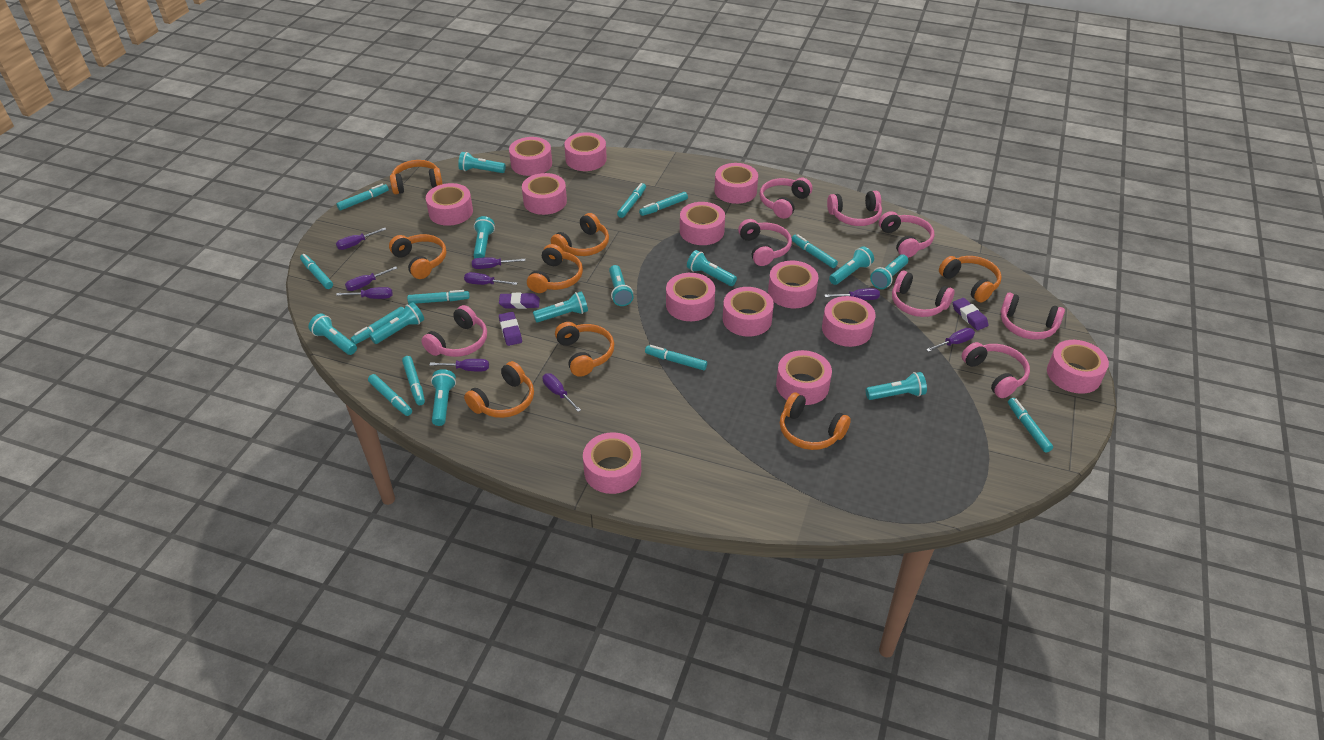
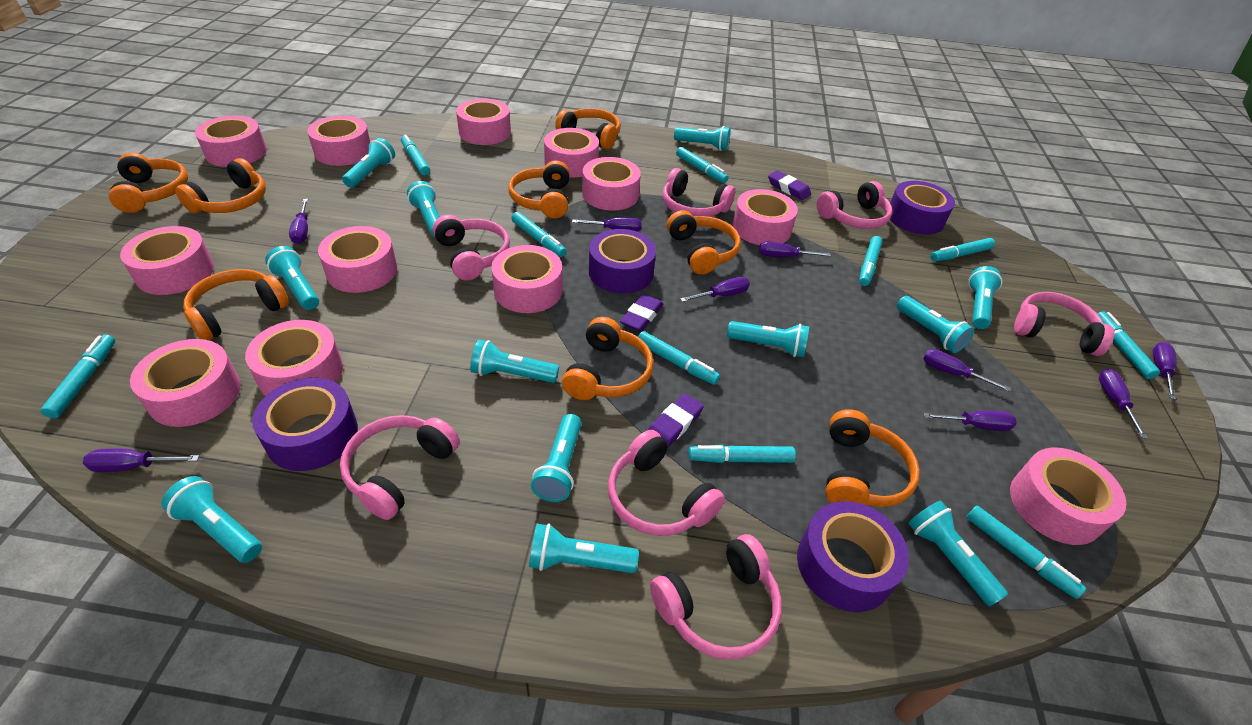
pink headphones: [421,305,487,357] [738,219,792,266] [760,178,812,219] [827,191,882,226] [879,211,935,258] [892,271,955,317] [962,342,1030,398] [1001,293,1065,340] = 8 -> [340,415,460,520] [433,215,510,281] [608,430,725,536] [650,534,782,660] [662,168,735,217] [817,181,893,229] [1014,292,1115,356] = 7
pink tape: [426,183,473,226] [509,137,552,176] [522,173,567,215] [564,132,607,171] [583,432,641,494] [666,273,715,321] [680,202,725,245] [714,163,758,204] [723,287,774,337] [768,261,819,308] [776,350,832,405] [822,296,875,347] [1047,340,1109,394] = 13 -> [120,226,214,295] [130,339,241,427] [195,116,267,167] [245,320,343,396] [307,115,370,166] [318,226,397,293] [456,98,511,145] [491,245,563,313] [544,128,599,178] [582,157,641,210] [732,189,798,245] [1010,447,1126,545] = 12
purple tape: none = 0 -> [252,378,358,471] [589,229,656,293] [797,501,909,612] [890,181,955,235] = 4
turquoise flashlight: [308,313,357,355] [369,302,424,344] [431,369,456,426] [458,152,506,173] [473,216,495,258] [533,291,588,322] [609,265,634,306] [687,250,737,286] [829,246,874,285] [866,372,927,400] [870,254,908,289] = 11 -> [161,476,262,563] [265,246,319,310] [342,138,395,188] [407,181,440,237] [470,340,559,383] [529,524,639,573] [531,414,582,502] [674,126,731,151] [727,321,809,357] [897,296,974,353] [908,501,1008,606] [968,266,1003,329] = 12
turquoise marker: [300,254,333,289] [337,184,389,210] [351,307,404,344] [368,374,412,416] [402,356,425,405] [407,290,470,304] [617,183,646,218] [639,192,688,216] [645,345,707,370] [792,234,838,268] [1008,398,1053,453] = 11 -> [40,334,115,418] [401,134,430,175] [511,212,567,257] [638,331,720,385] [676,147,728,183] [688,445,796,463] [859,236,882,286] [930,238,995,261] [966,506,1086,599] [1097,311,1160,379] = 10

